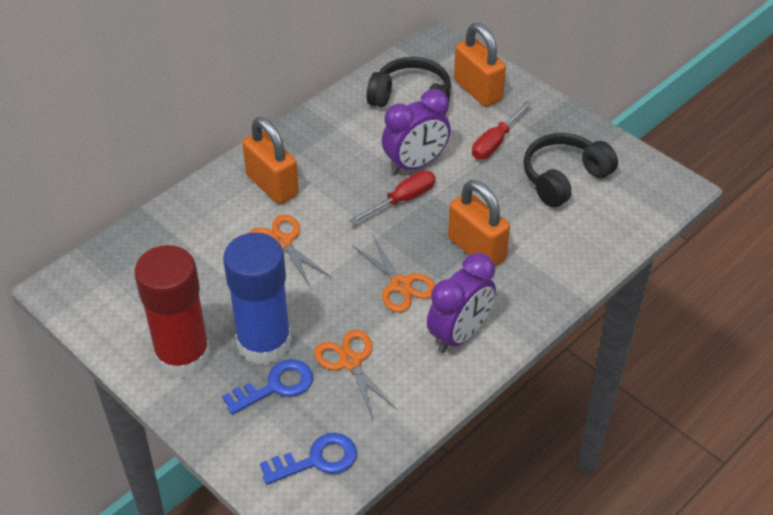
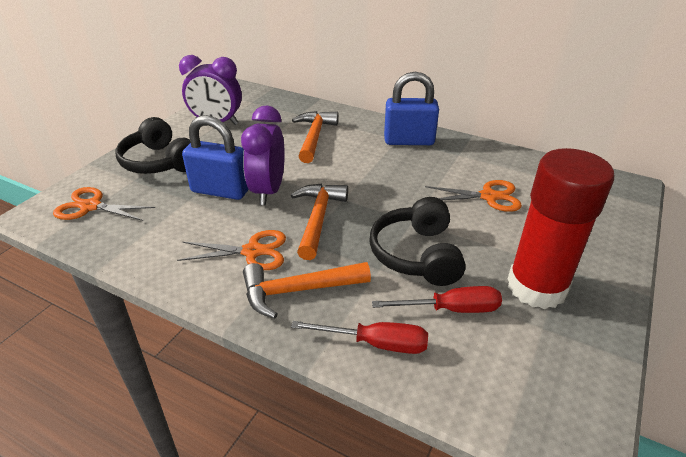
blue glue stick: [223,233,291,365] = 1 -> none = 0
blue key: [222,359,313,415] [260,433,357,485] = 2 -> none = 0
blue padlock: none = 0 -> [182,115,249,200] [384,72,439,145] = 2
orange hammer: none = 0 -> [243,262,371,318] [291,184,348,260] [292,111,339,163] = 3
orange padlock: [242,117,299,204] [448,180,510,267] [454,23,506,107] = 3 -> none = 0

